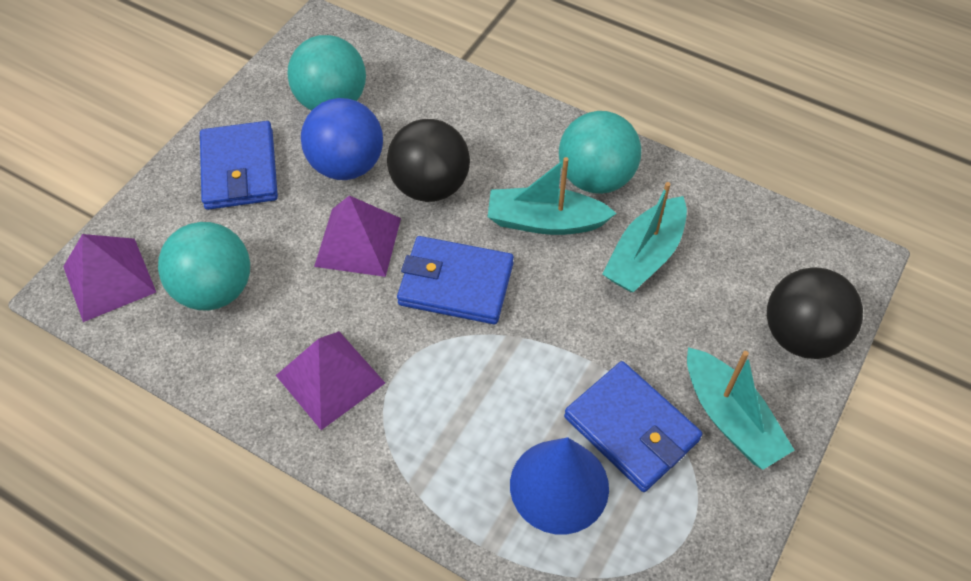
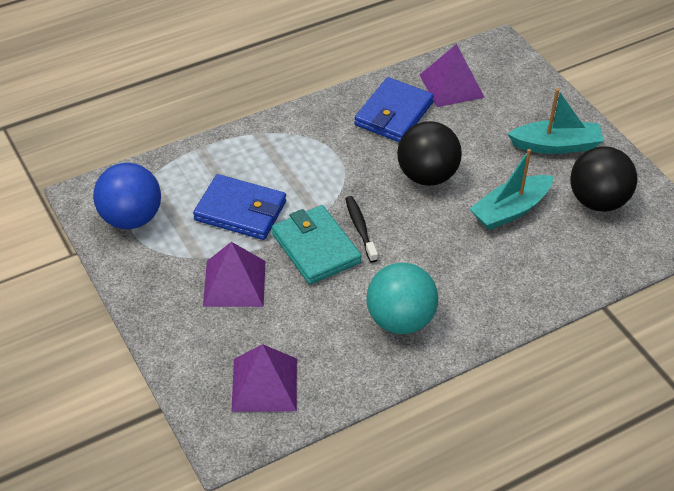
black toothbrush: none = 0 -> [345,196,378,263] = 1
blue cone: [510,437,609,535] = 1 -> none = 0
blue wallet: [200,121,278,210] [397,236,514,324] [564,361,702,492] = 3 -> [193,174,286,240] [354,77,434,142] = 2
turquoise ball: [158,222,250,310] [287,35,366,111] [559,111,641,194] = 3 -> [367,263,438,334] = 1
turquoise boat: [488,157,617,235] [602,182,687,292] [687,347,794,470] = 3 -> [469,149,553,230] [508,88,604,154] = 2
turquoise wallet: none = 0 -> [272,205,362,285] = 1

